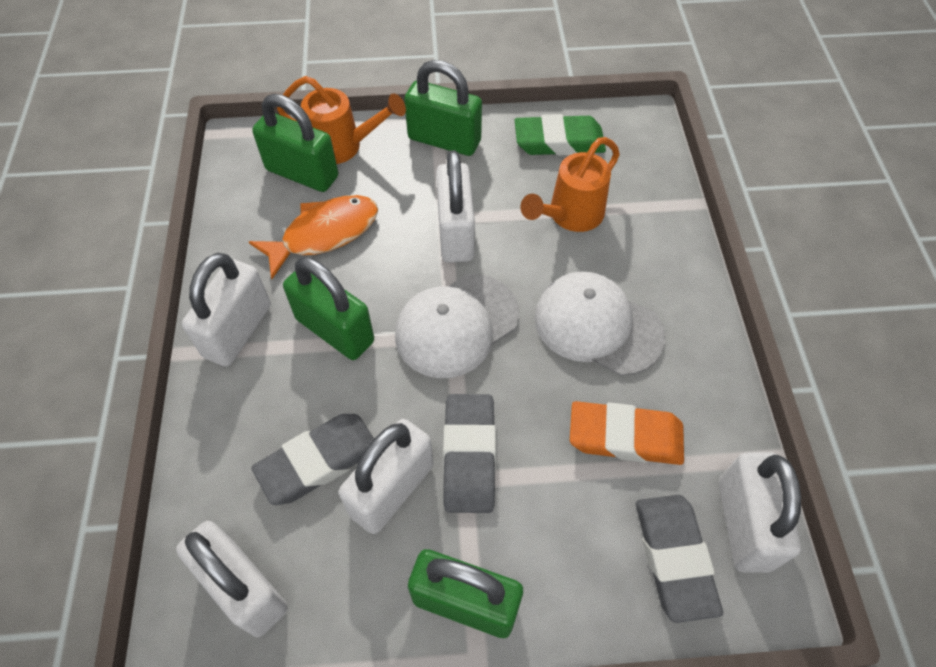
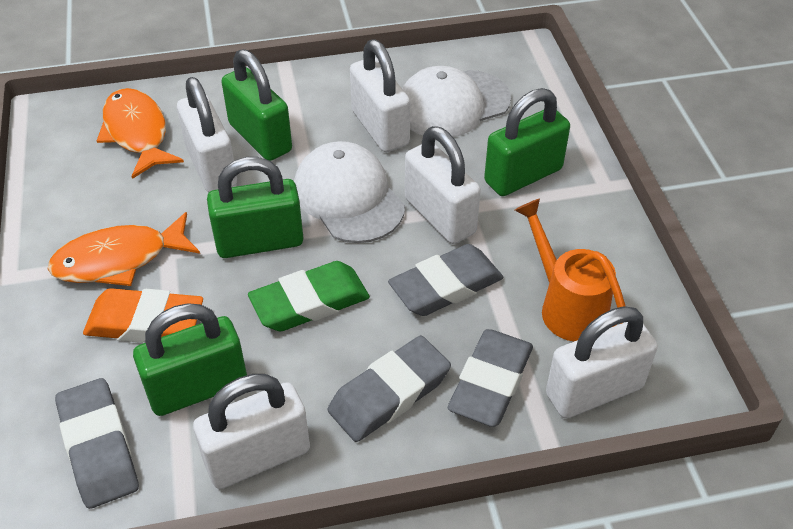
grey eraser: [251,414,374,505] [443,394,496,513] [636,495,723,623] = 3 -> [55,378,139,509] [328,336,451,442] [388,244,503,316] [448,329,533,427] = 4
orange fish: [249,195,378,279] = 1 -> [48,212,200,286] [97,88,184,179] = 2
orange watering can: [277,76,406,164] [520,137,620,232] = 2 -> [515,198,626,341] = 1

